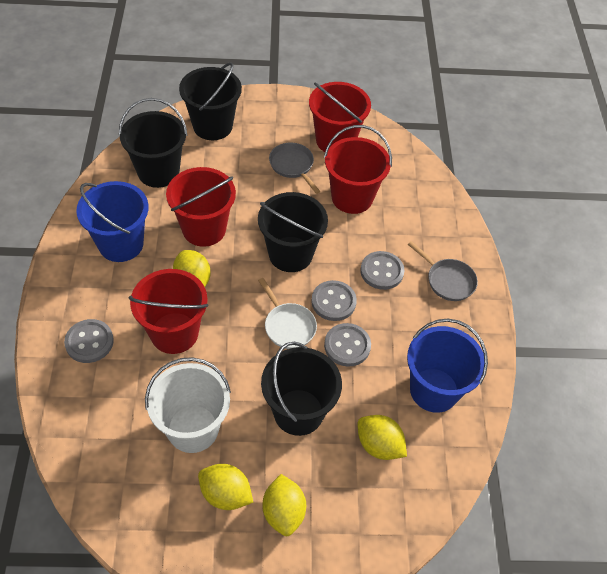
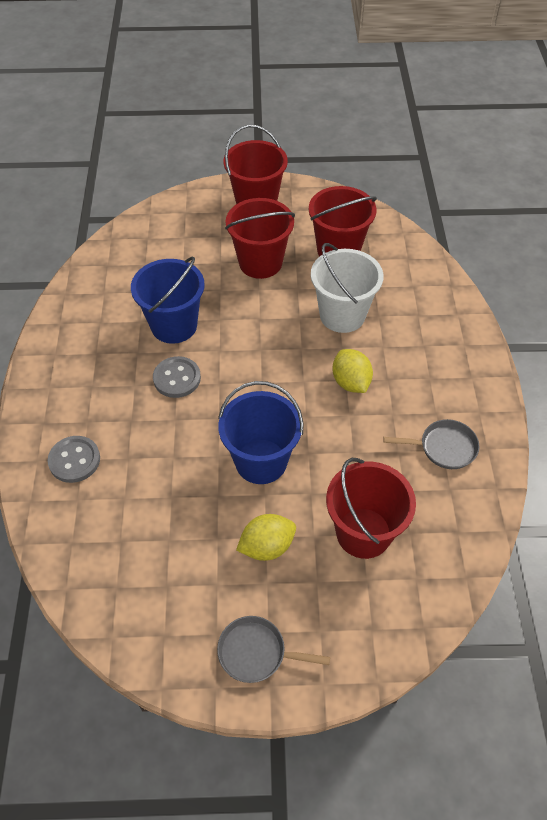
black bucket: [119,98,188,188] [179,62,242,140] [258,192,328,272] [261,342,342,436] = 4 -> none = 0
grey button: [64,319,114,363] [311,280,357,321] [324,323,371,367] [360,251,404,290] = 4 -> [47,436,100,483] [153,356,201,398] = 2
white pan: [258,278,317,349] = 1 -> none = 0
yellow lemon: [173,250,211,287] [198,464,253,510] [263,474,306,536] [357,415,407,460] = 4 -> [236,514,296,561] [332,349,373,393] = 2

